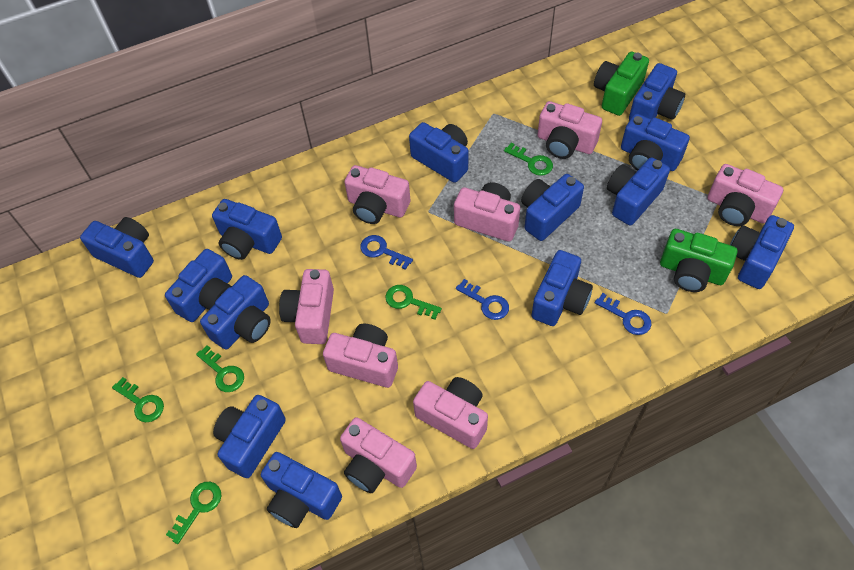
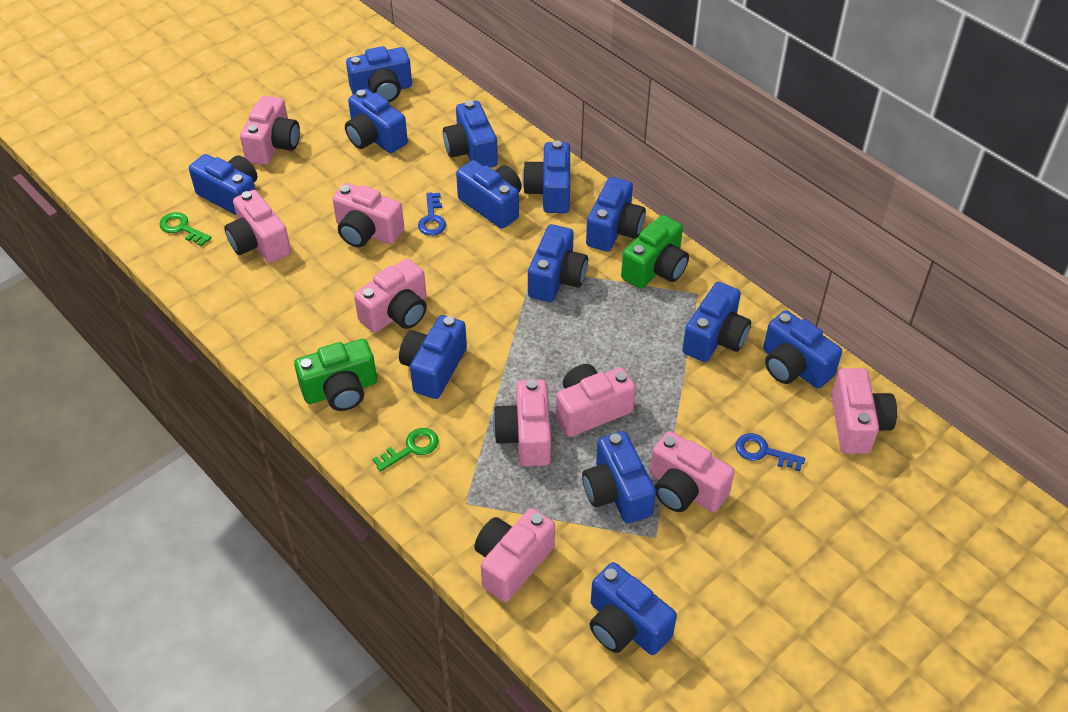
blue key: [360,235,413,270] [456,279,509,320] [595,293,651,335] = 3 -> [418,193,446,236] [735,433,805,471] = 2
green key: [112,377,164,422] [166,482,221,544] [196,345,244,392] [385,285,442,320] [504,143,553,176] = 5 -> [159,212,212,247] [372,428,439,472] = 2
pink camera: [279,269,334,344] [323,324,398,388] [340,417,417,493] [344,165,410,224] [413,377,488,449] [454,182,520,242] [537,101,602,159] [707,164,783,226] = 8 -> [224,190,291,263] [240,96,300,165] [332,183,404,247] [354,258,427,333] [474,508,555,602] [493,379,551,467] [556,364,636,437] [650,431,734,512] [831,368,897,454] = 9

